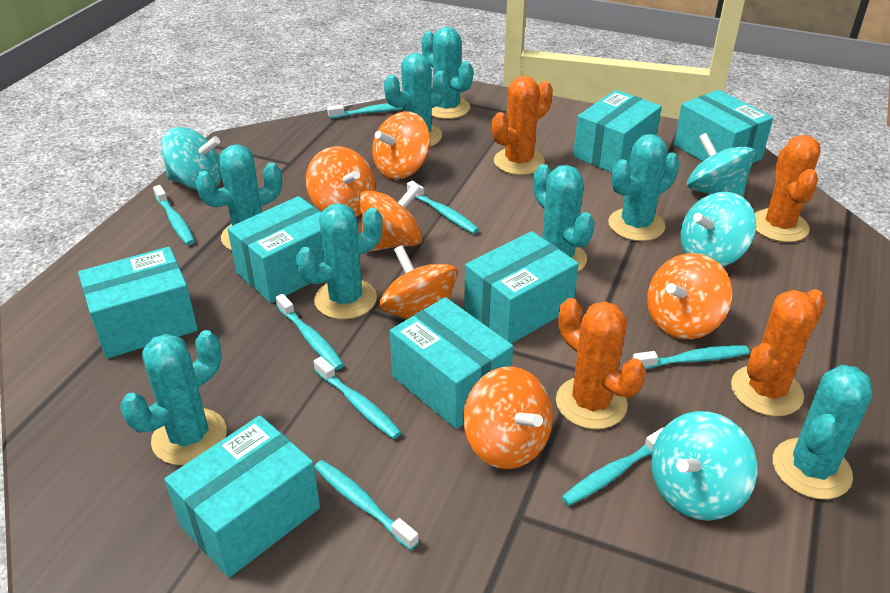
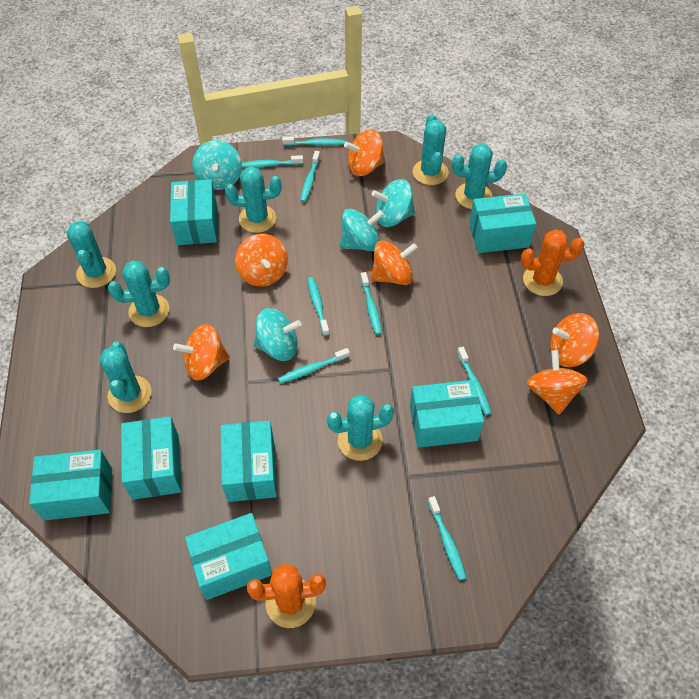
orange cactus: [492,76,553,175] [556,298,646,429] [731,289,826,417] [754,135,821,242] = 4 -> [247,564,326,628] [521,229,585,296] = 2
turquoise cactus: [120,330,227,465] [196,144,282,251] [296,204,382,320] [384,53,448,147] [422,27,473,119] [533,164,595,272] [608,134,680,241] [773,365,872,499] = 8 -> [67,221,116,288] [99,341,151,413] [108,260,170,327] [225,166,282,233] [327,395,394,461] [413,114,448,185] [452,143,507,209] = 7

